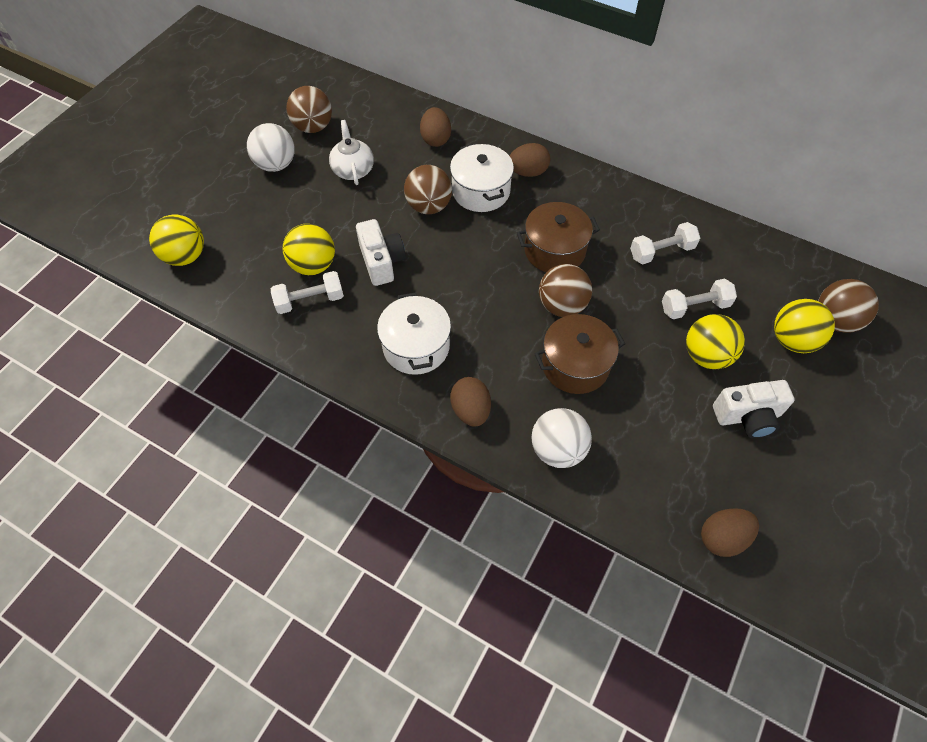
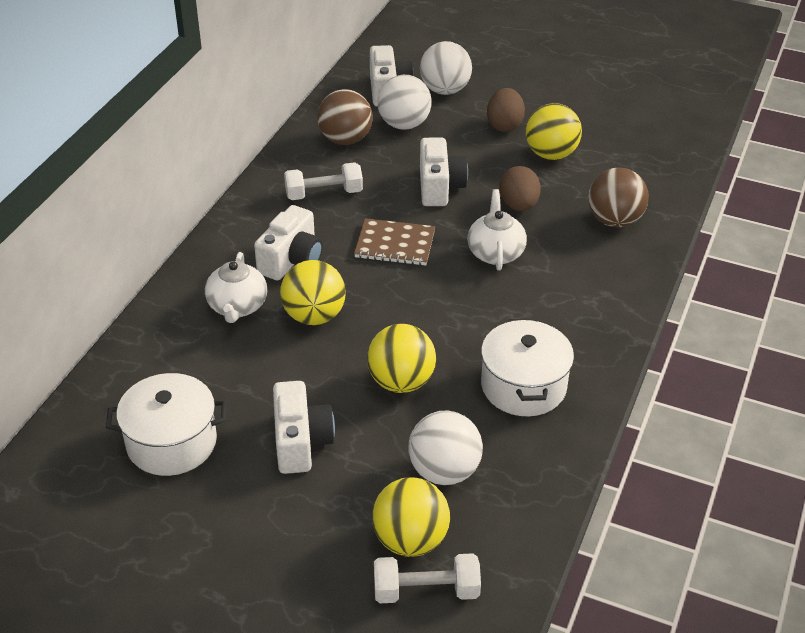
brown ball: [286,86,332,133] [404,165,452,214] [539,264,592,317] [818,279,879,333] = 4 -> [317,89,373,145] [588,168,649,227] = 2
brown egg: [420,107,451,147] [450,377,491,427] [509,143,550,177] [701,508,759,557] = 4 -> [487,88,525,132] [499,166,541,211] = 2
brown notebook: none = 0 -> [354,218,435,266] = 1
brown pot: [517,202,600,272] [534,314,625,394] = 2 -> none = 0
white ball: [247,123,295,172] [531,408,592,468] = 2 -> [377,75,432,130] [408,410,483,485] [420,41,472,95] = 3
white camera: [356,219,406,286] [713,380,795,438] = 2 -> [254,205,323,281] [273,381,335,474] [370,45,414,107] [420,138,468,206] = 4
white dumbbell: [271,271,344,314] [630,222,700,264] [662,279,737,319] = 3 -> [284,162,363,200] [374,553,481,603] = 2
white teapot: [329,120,374,185] = 1 -> [205,252,267,323] [468,189,527,271] = 2

